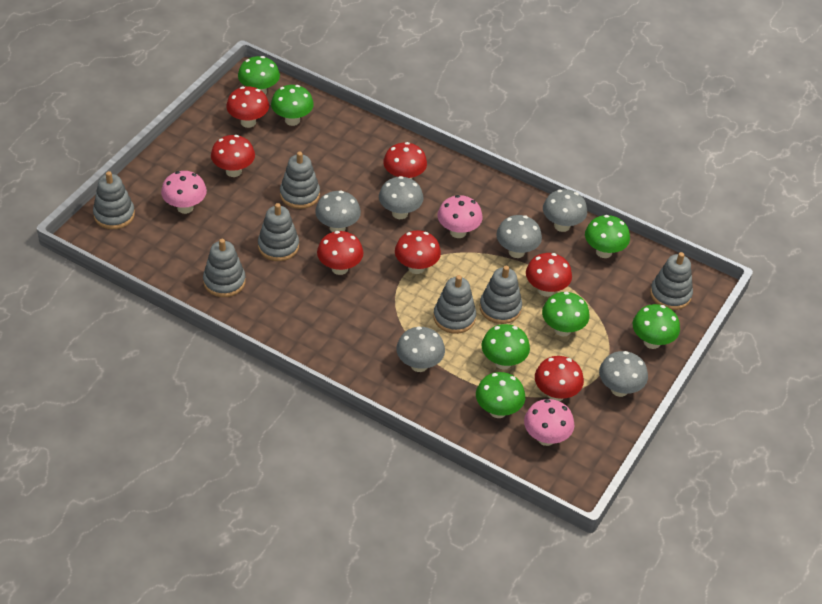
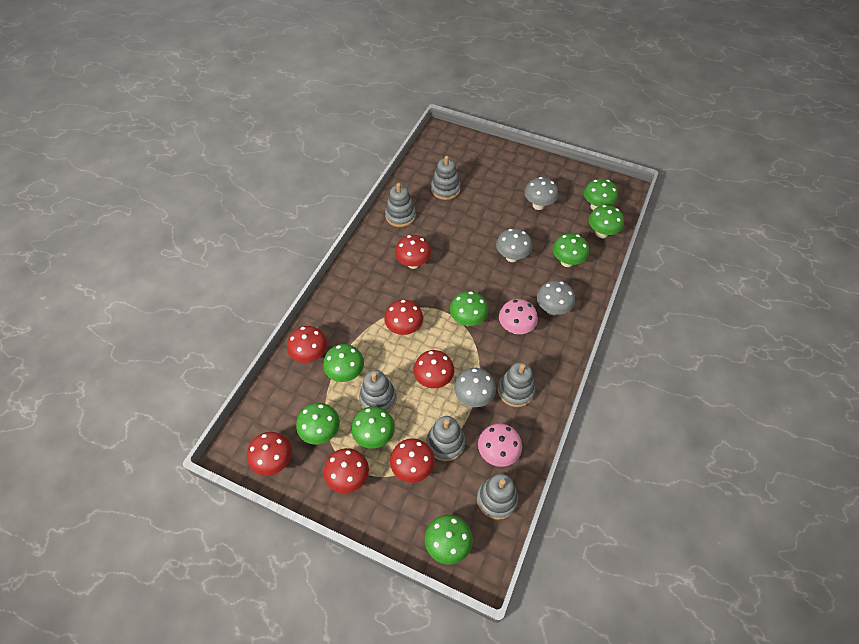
green mushroom: [238,56,280,95] [271,85,314,126] [476,372,525,418] [482,324,530,370] [542,292,590,337] [585,215,630,258] [633,304,680,349] = 7 -> [296,403,340,445] [323,344,364,382] [351,406,395,449] [425,515,473,565] [450,291,488,326] [553,233,589,267] [584,179,618,210] [589,205,624,238] = 8
grey mushroom: [315,191,361,232] [379,176,423,219] [396,326,445,372] [496,215,542,258] [543,189,587,232] [599,351,648,397] = 6 -> [454,368,496,407] [496,228,532,262] [524,177,558,210] [537,281,575,315] = 4
grey stacking toy: [93,171,135,229] [203,239,246,297] [258,203,299,261] [280,152,320,209] [433,275,476,334] [480,266,522,324] [650,252,693,310] = 7 -> [359,370,397,412] [385,183,416,227] [427,416,465,461] [431,156,461,200] [477,474,518,520] [498,362,535,407] = 6
pink mushroom: [161,171,207,214] [437,195,483,238] [524,399,574,446] = 3 -> [478,423,522,467] [499,299,538,334] = 2

